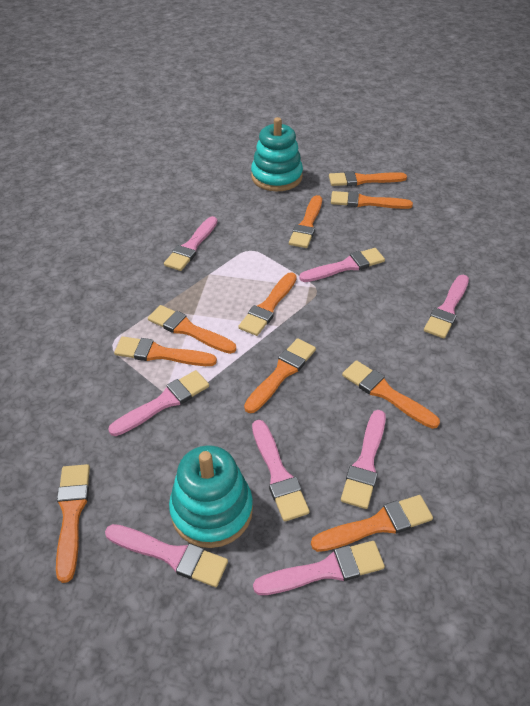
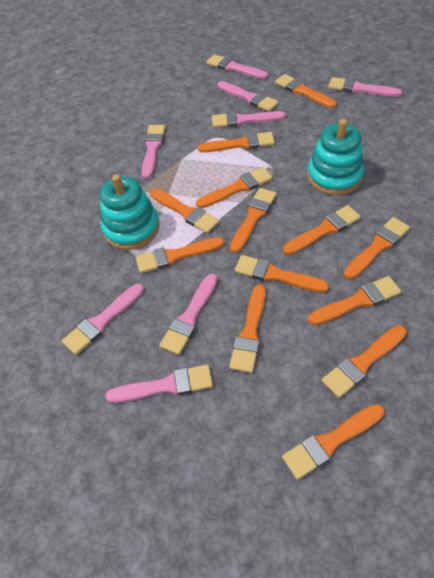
orange brush: [56,464,90,583] [114,336,217,366] [148,305,236,354] [238,272,297,336] [244,338,316,413] [289,195,322,248] [311,495,433,552] [329,171,407,186] [331,191,413,209] [342,360,440,429] = 10 -> [135,237,224,273] [150,188,219,233] [196,167,272,208] [198,132,275,152] [229,285,266,373] [230,188,277,253] [235,255,329,293] [275,74,336,108] [282,404,384,480] [283,205,361,255] [308,276,401,325] [322,325,407,398] [344,217,410,279] = 13

